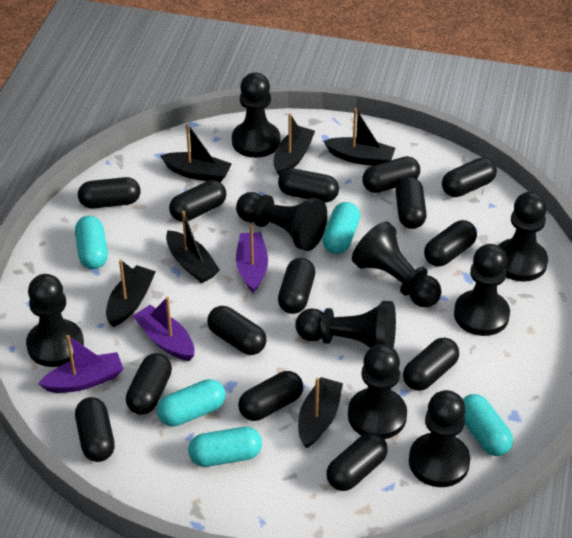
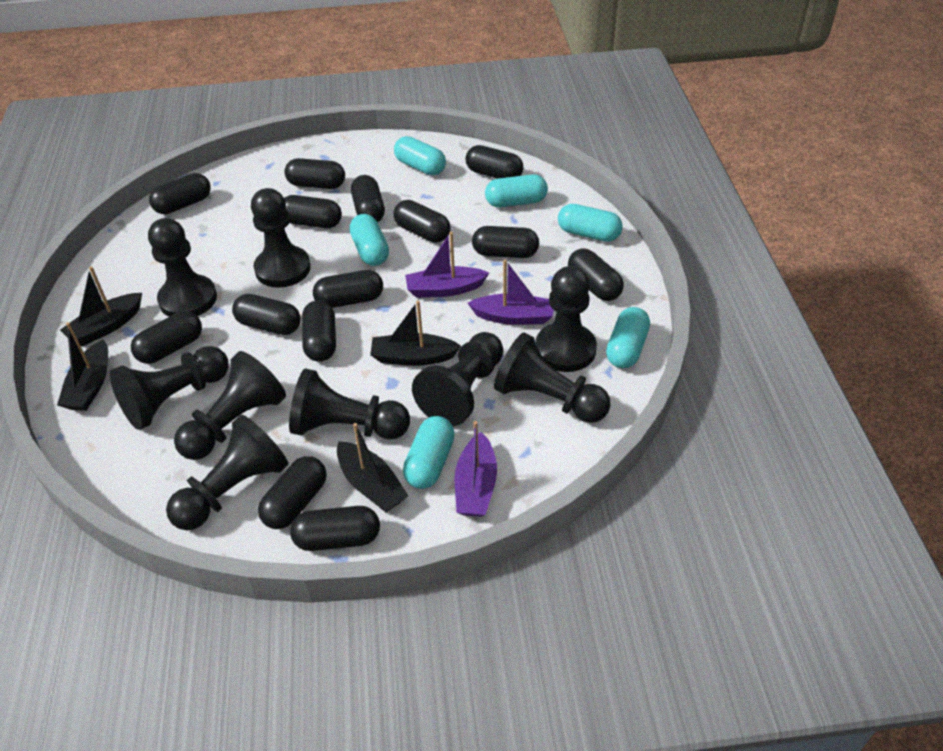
black boat: [106,260,156,327] [160,123,232,182] [166,211,220,283] [274,114,315,176] [298,377,343,448] [324,108,395,166] = 6 -> [57,322,108,411] [60,266,142,346] [337,423,409,512] [370,301,461,366] = 4
turquoise capsule: [75,216,108,269] [157,379,225,427] [188,427,262,467] [322,202,360,254] [463,394,513,456] = 5 -> [350,214,389,266] [394,136,446,175] [403,416,455,489] [485,174,548,207] [558,204,623,242] [606,307,650,368] = 6

